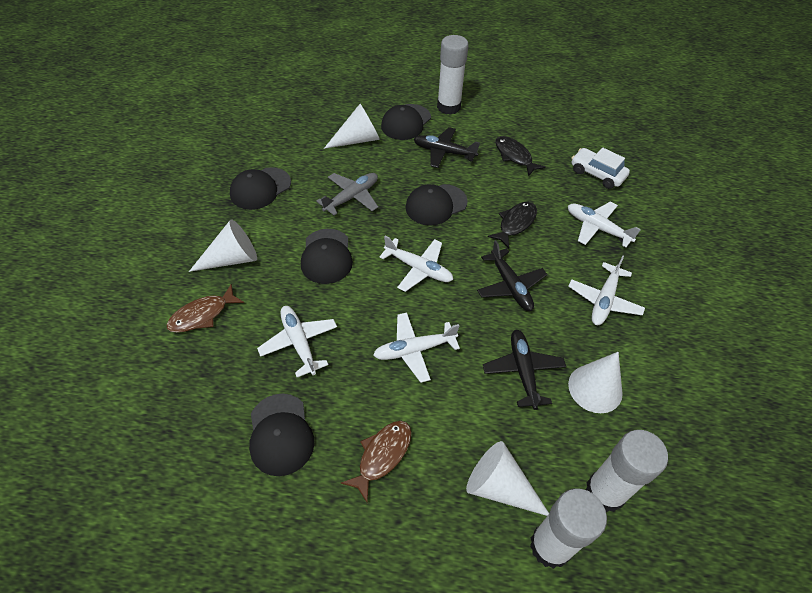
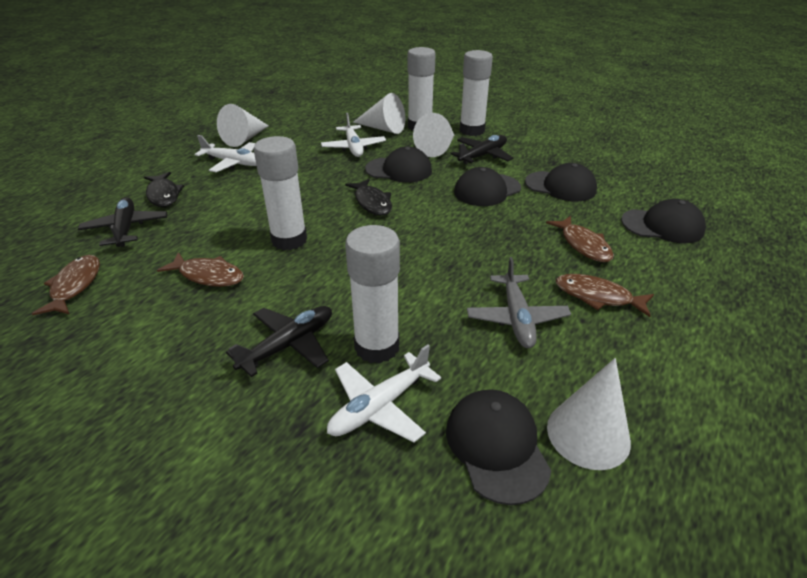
brown fish: [167,284,244,333] [341,421,412,502] = 2 -> [32,255,100,315] [157,252,244,287] [546,216,614,262] [556,274,654,317] = 4
white car: [571,148,630,189] = 1 -> none = 0
white glue stick: [437,35,469,115] [530,488,607,569] [586,430,668,512] = 3 -> [254,136,307,250] [345,225,400,364] [407,47,436,131] [460,50,493,136] = 4
white plane: [257,306,337,378] [373,312,460,383] [380,236,453,292] [568,201,641,247] [568,255,645,325] = 5 -> [195,135,257,172] [321,113,386,157] [327,344,441,443] = 3

